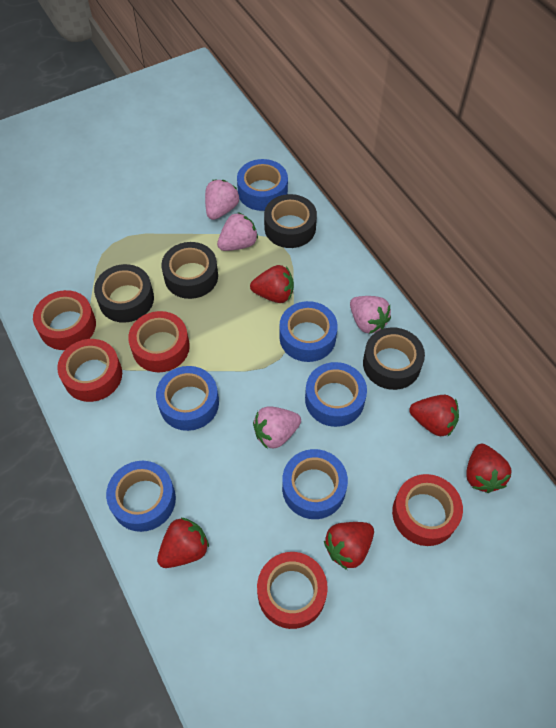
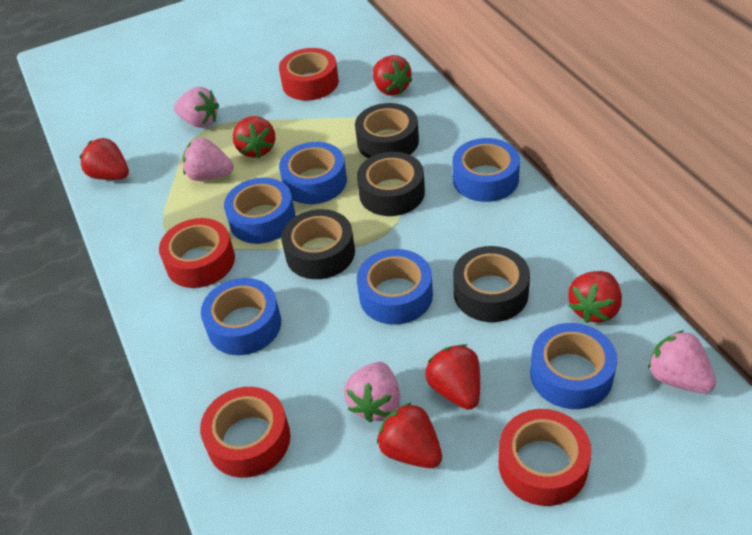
red strawberry: [157,517,209,568] [250,265,294,303] [324,522,374,570] [409,395,459,436] [466,444,512,493] = 5 -> [79,138,129,180] [233,116,275,158] [373,55,412,96] [377,402,442,468] [425,344,480,410] [568,271,622,323] = 6
red tape: [33,290,96,350] [57,339,122,402] [128,311,190,372] [257,552,328,629] [392,474,463,546] = 5 -> [159,218,235,288] [200,387,290,478] [279,48,339,100] [499,409,592,506] = 4

